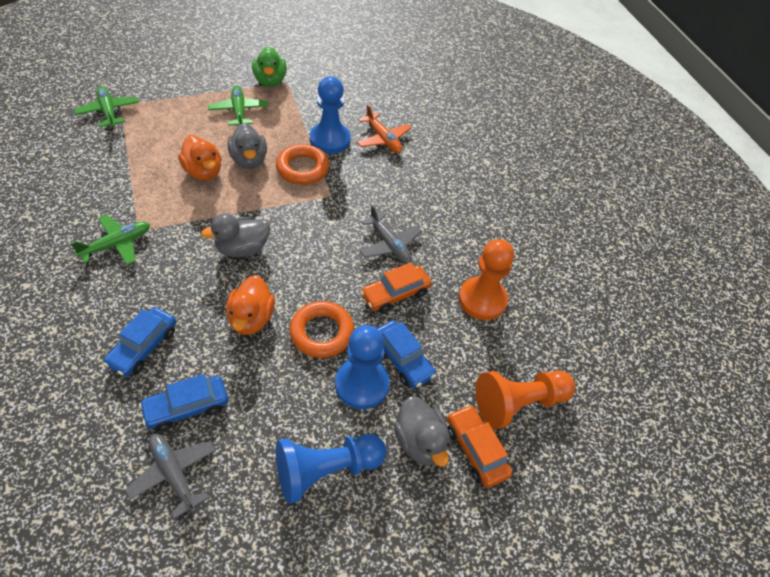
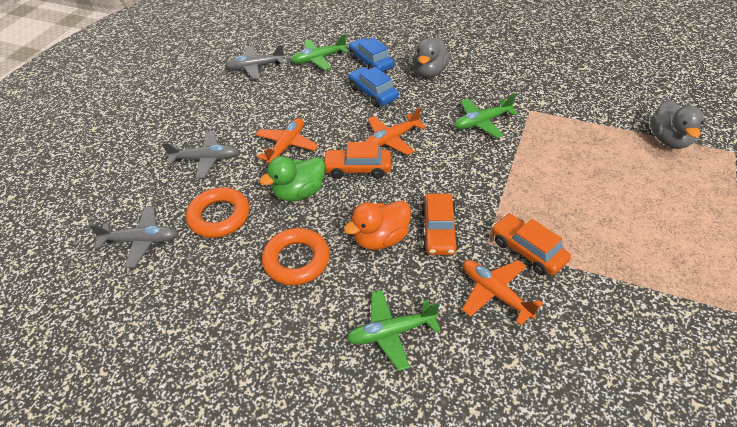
blue car: [103,307,176,377] [139,374,228,431] [377,320,436,389] = 3 -> [348,67,399,107] [349,37,394,72] = 2
blue pawn: [276,434,386,504] [310,77,351,154] [335,325,390,409] = 3 -> none = 0
grey duck: [201,213,270,258] [228,123,267,169] [394,397,450,467] = 3 -> [413,38,450,77] [650,100,704,149] = 2
grey plane: [125,434,216,519] [360,205,422,264] = 2 -> [89,206,178,268] [162,131,239,179] [225,45,285,79] = 3
orange car: [360,262,432,313] [447,404,512,488] = 2 -> [323,142,391,179] [421,193,459,255] [491,214,571,275] = 3
orange duck: [178,135,221,181] [226,275,275,335] = 2 -> [344,200,411,250] = 1
orange pawn: [459,239,514,320] [475,370,575,429] = 2 -> none = 0
orange plane: [357,104,411,153] = 1 -> [255,118,319,164] [365,108,426,155] [462,260,543,326] = 3

